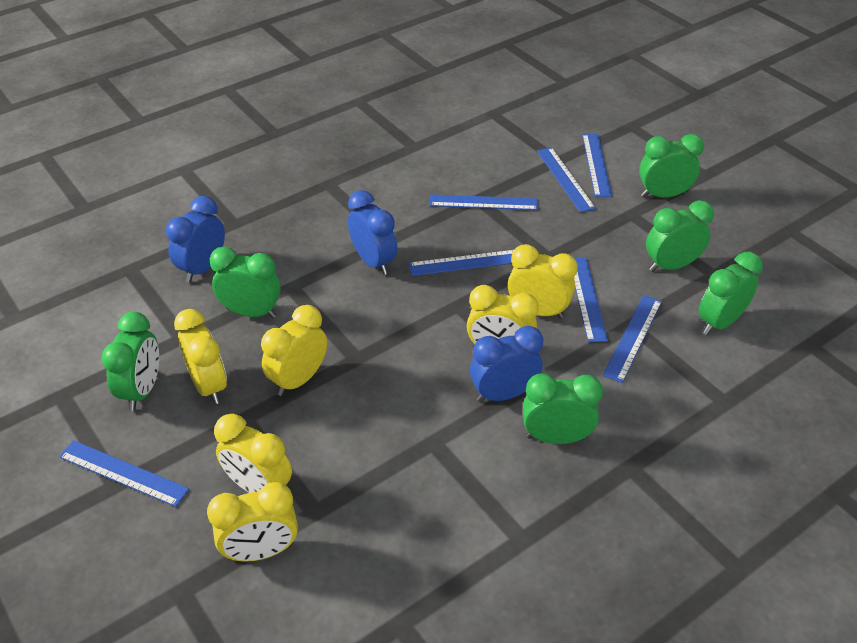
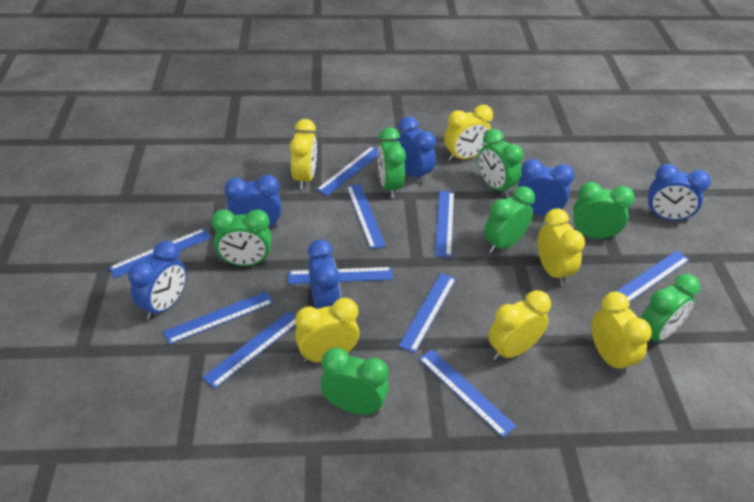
blue clock: [166,196,225,282] [348,190,397,275] [470,326,543,402] = 3 -> [128,241,186,320] [224,175,281,228] [308,240,341,309] [396,116,436,184] [517,159,574,216] [646,164,711,222] = 6
blue ruler: [59,440,189,507] [409,250,514,276] [430,194,538,210] [537,147,596,212] [573,257,608,342] [582,134,612,197] [603,295,662,383] = 7 -> [109,228,211,278] [163,291,274,345] [202,311,296,389] [288,267,393,284] [316,146,378,196] [346,184,386,249] [398,273,456,353] [419,349,517,438] [435,191,454,258] [616,250,690,302] = 10
green clock: [102,312,159,411] [210,246,281,318] [523,373,603,444] [639,134,704,198] [646,200,714,272] [699,252,763,335] = 6 -> [211,209,272,266] [321,348,389,415] [378,127,406,198] [478,129,523,197] [484,186,535,254] [573,182,635,239] [641,274,700,343] = 7

